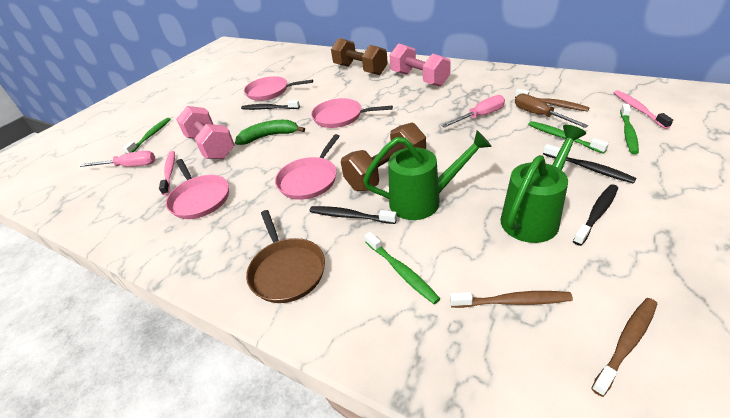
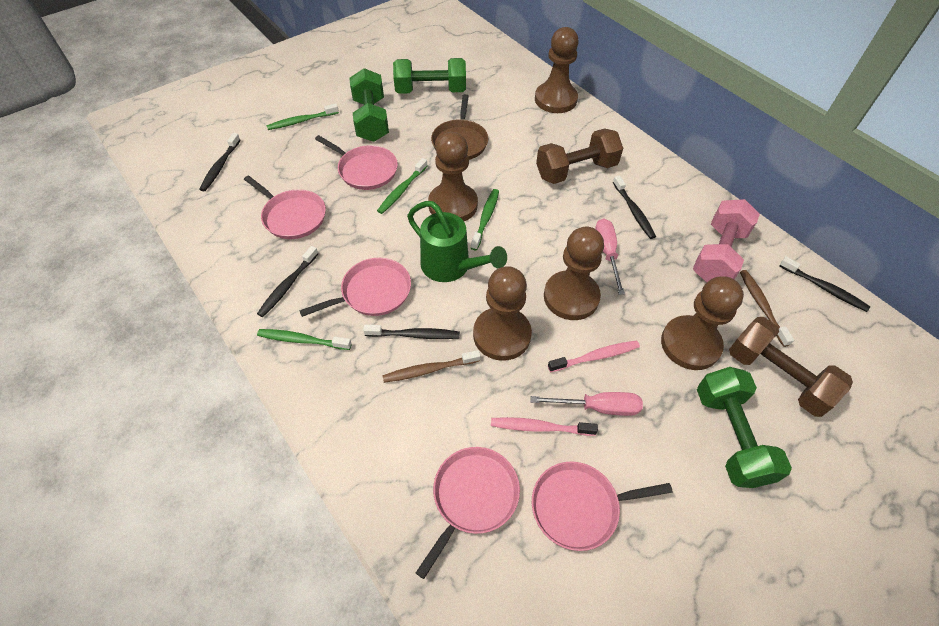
black toothbrush: [241,100,300,110] [309,206,397,224] [543,144,637,184] [573,184,618,246] = 4 -> [199,133,240,191] [257,246,318,317] [363,325,460,339] [613,175,656,239] [780,257,870,312] = 5
brown pawn: none = 0 -> [428,132,478,221] [473,266,532,361] [535,27,579,113] [544,227,604,320] [661,276,744,370] = 5
brown screwdriver: [515,94,588,128] = 1 -> none = 0
brown toothbrush: [450,291,573,308] [515,89,590,112] [591,298,657,397] = 3 -> [382,350,481,383] [740,270,794,347] = 2
green banana: [235,120,305,145] = 1 -> none = 0
green dumbbell: none = 0 -> [349,68,389,142] [393,58,466,94] [697,367,792,488] = 3
green watering can: [363,130,492,220] [500,125,586,243] = 2 -> [407,201,507,282] = 1
pink dumbbell: [176,106,235,159] [389,44,451,87] = 2 -> [693,199,760,283] = 1
pink pan: [166,159,229,219] [244,76,313,101] [275,134,340,200] [311,98,393,128] = 4 -> [244,175,326,239] [299,258,411,317] [315,135,398,190] [416,447,520,579] [532,462,673,551] = 5

